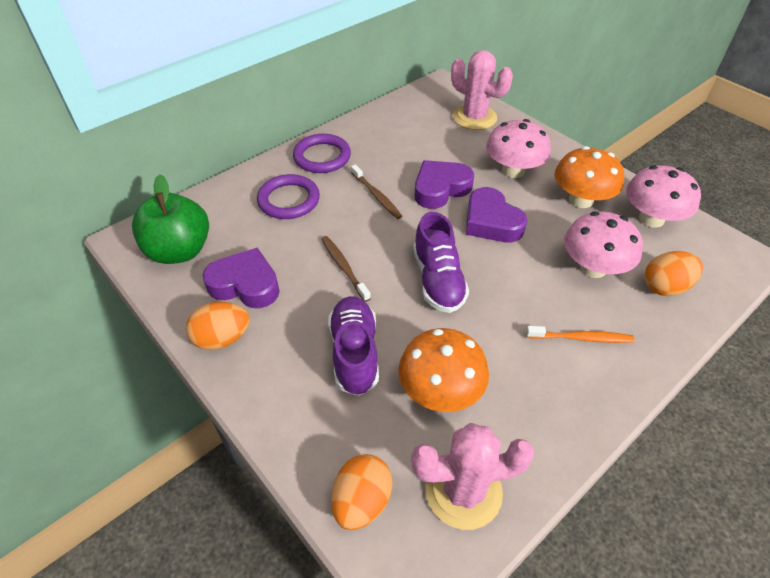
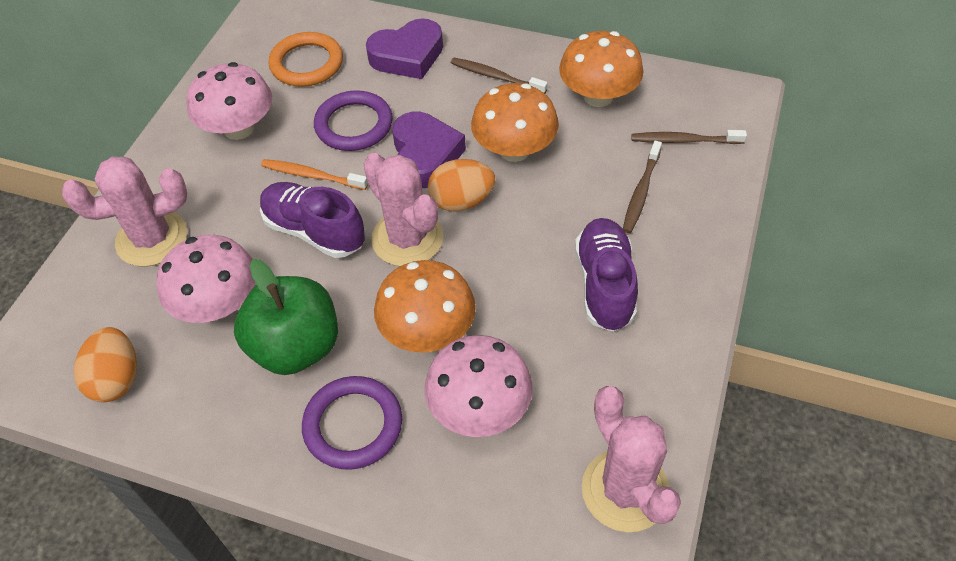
brown toothbrush: [321,236,371,302] [351,164,402,219] = 2 -> [451,58,548,94] [623,141,662,233] [631,130,747,144] = 3
orange egg: [186,302,250,350] [331,454,393,530] [644,251,703,296] = 3 -> [73,327,137,402] [428,159,495,212] = 2
orange mushroom: [398,328,489,412] [555,146,624,208] = 2 -> [374,260,476,353] [471,83,559,162] [559,31,643,107] = 3
orange ring: none = 0 -> [268,32,343,87] = 1
pink cactus: [411,423,534,530] [451,50,513,130] = 2 -> [62,156,187,267] [363,153,443,266] [582,386,681,532] = 3
purple heart: [202,247,280,308] [415,160,474,209] [466,187,527,243] = 3 -> [366,18,443,79] [392,112,466,188] = 2

